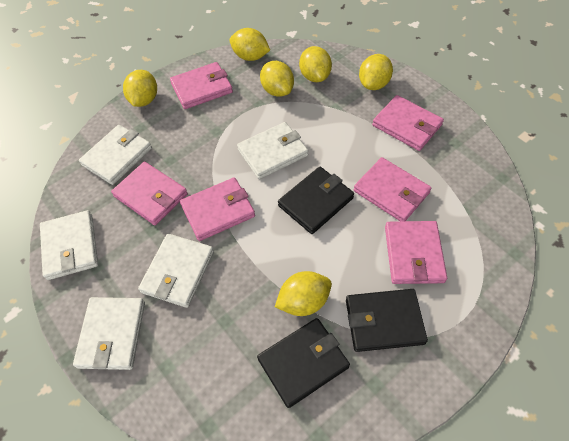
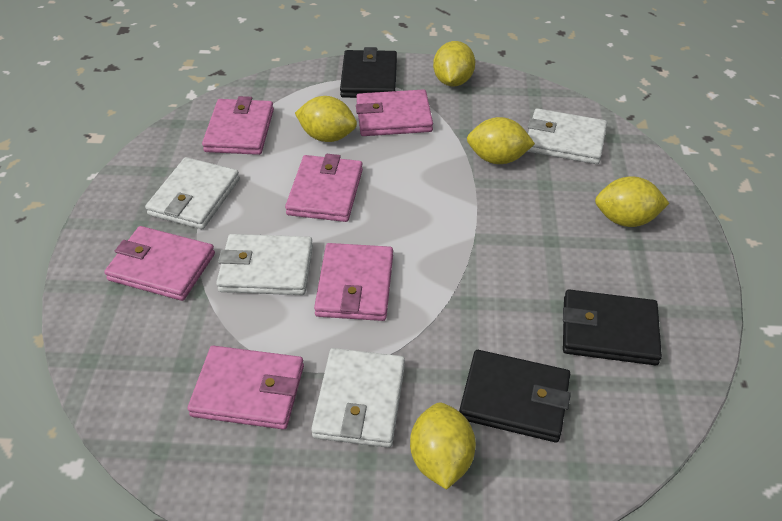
white wallet: [40,210,98,280] [73,297,145,370] [79,125,152,185] [138,234,214,308] [237,122,308,179] = 5 -> [145,157,240,229] [216,234,313,295] [311,348,405,448] [527,108,607,164] = 4
yellow lemon: [123,70,157,107] [229,28,270,61] [260,61,294,97] [275,271,332,316] [299,46,332,82] [359,54,393,90] = 6 -> [295,96,357,142] [410,403,476,490] [433,41,475,86] [467,117,535,164] [595,176,669,227] = 5

